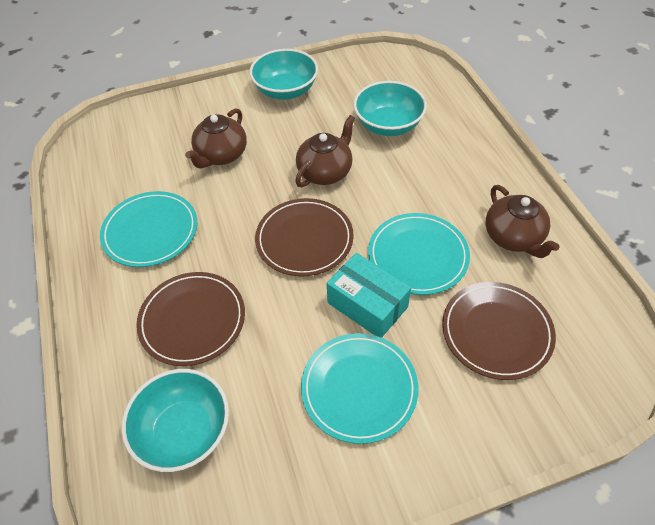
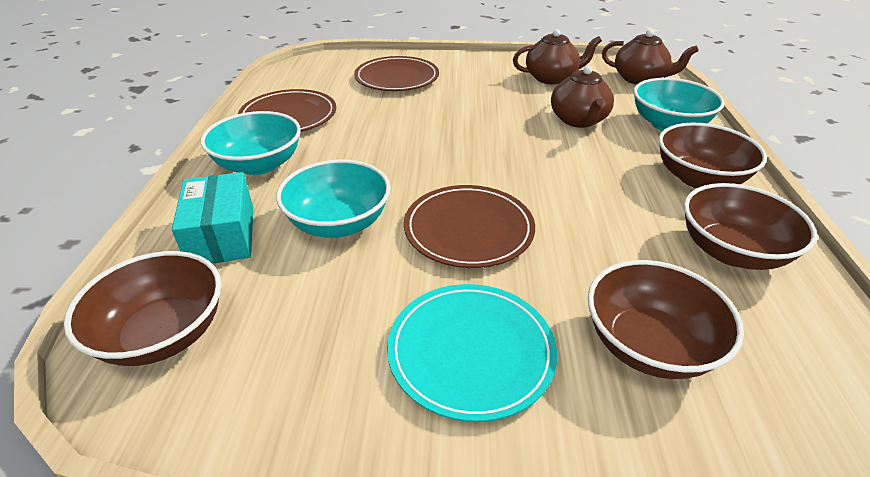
brown bowl: none = 0 -> [64,251,222,366] [588,260,744,379] [659,123,767,188] [684,183,817,270] = 4
turquoise plate: [100,191,197,267] [301,333,418,444] [368,213,470,295] = 3 -> [387,284,557,422] = 1

